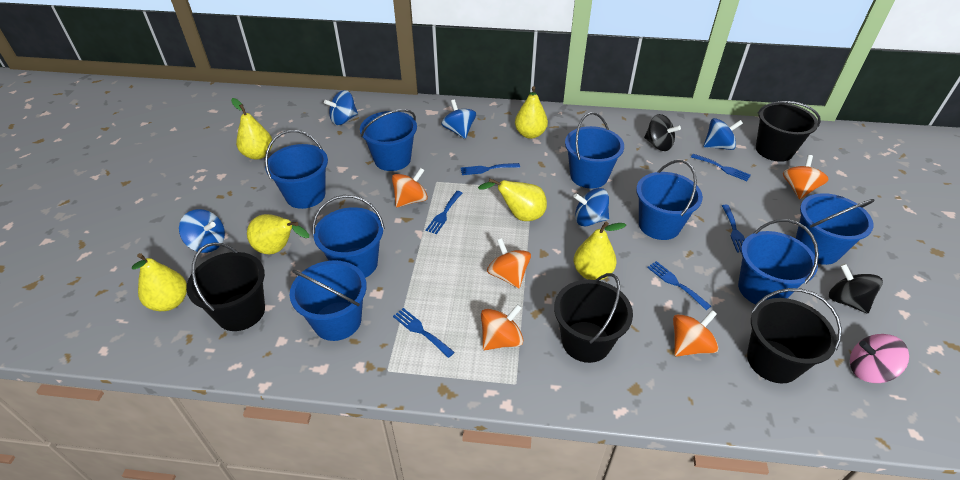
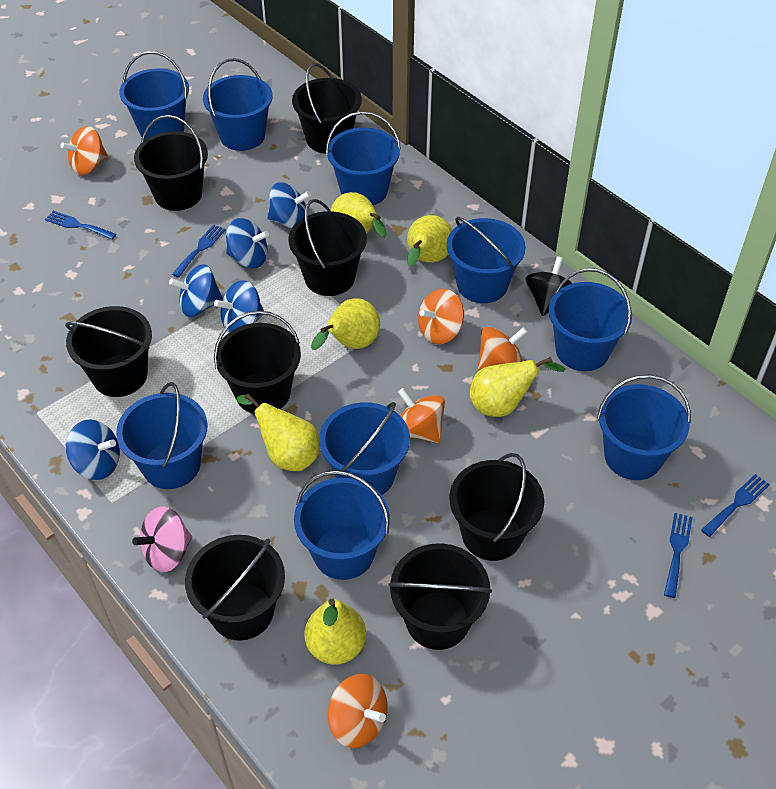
black bucket: [186,242,265,331] [554,273,633,363] [747,288,842,383] [756,101,821,162] = 4 -> [65,306,152,397] [134,115,208,211] [185,535,285,641] [214,311,301,414] [289,199,367,296] [292,63,362,154] [388,543,492,650] [449,453,544,561] = 8
black spinning top: [644,114,681,151] [829,263,883,313] = 2 -> [525,256,573,316] = 1
blue bucket: [265,130,328,209] [290,260,367,341] [312,195,385,278] [360,109,417,171] [565,112,624,189] [636,160,703,240] [738,219,819,304] [796,193,875,265] = 8 -> [116,382,208,489] [119,51,189,140] [203,58,273,151] [294,470,390,580] [319,402,410,495] [326,111,401,205] [447,217,526,303] [549,268,632,371] [597,374,691,480] = 9
blue fork: [393,308,455,358] [426,191,462,234] [461,163,520,175] [647,261,711,310] [691,154,751,181] [722,205,745,252] = 6 -> [45,211,116,240] [172,224,226,278] [664,513,693,598] [701,474,770,537] = 4

